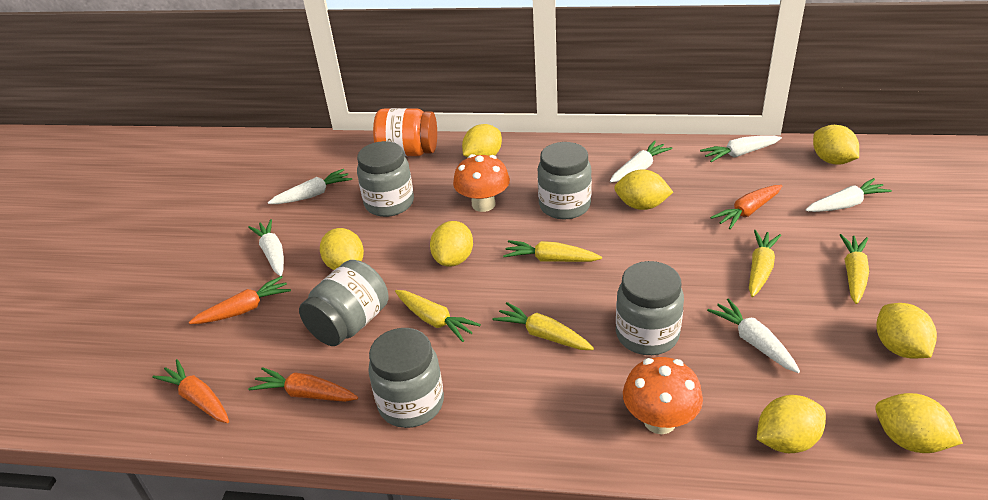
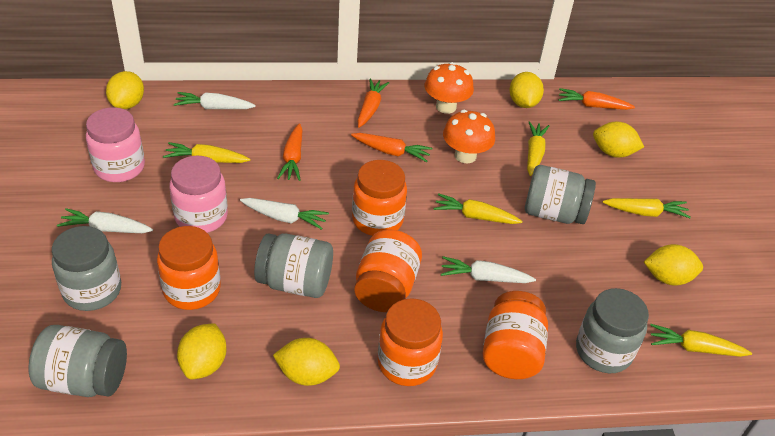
orange jar: [373,108,437,157] = 1 -> [157,226,221,310] [352,160,407,236] [354,229,422,312] [378,298,443,386] [483,291,548,379] = 5
pink jar: none = 0 -> [86,107,145,182] [169,156,228,233] = 2
white carrot: [248,219,284,276] [268,169,352,204] [610,140,673,182] [700,135,782,162] [707,298,800,373] [805,178,892,212] = 6 -> [57,208,153,233] [174,92,256,109] [240,198,329,230] [441,256,536,283] = 4
yellow lemon: [320,228,364,270] [430,221,473,267] [462,124,502,158] [614,170,673,210] [757,395,826,453] [813,125,859,165] [875,393,963,453] [876,303,937,359] = 8 -> [106,71,144,109] [177,323,227,379] [273,338,340,386] [509,72,544,108] [593,122,644,158] [644,244,703,286] = 6

